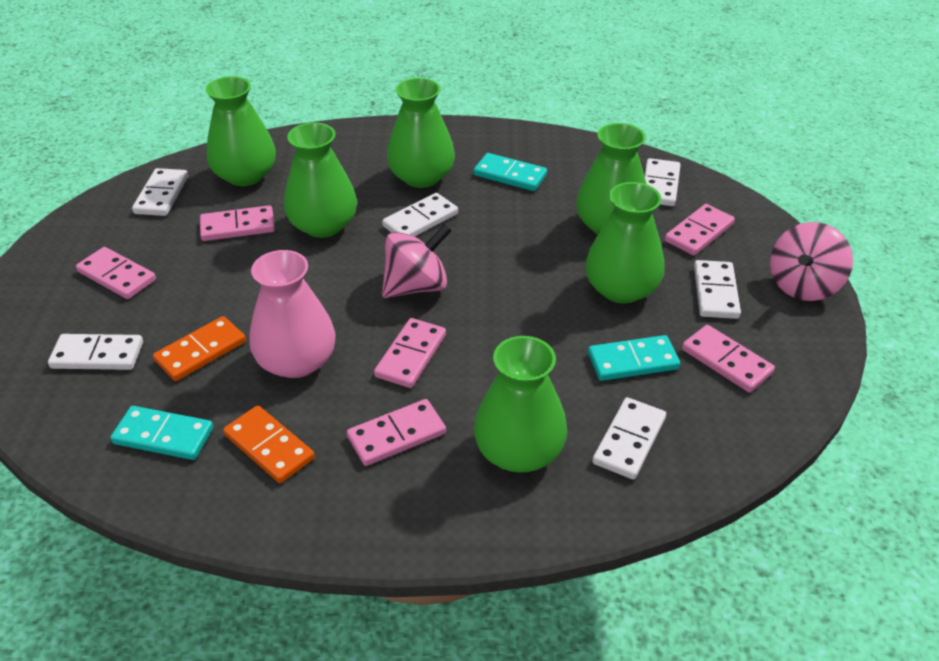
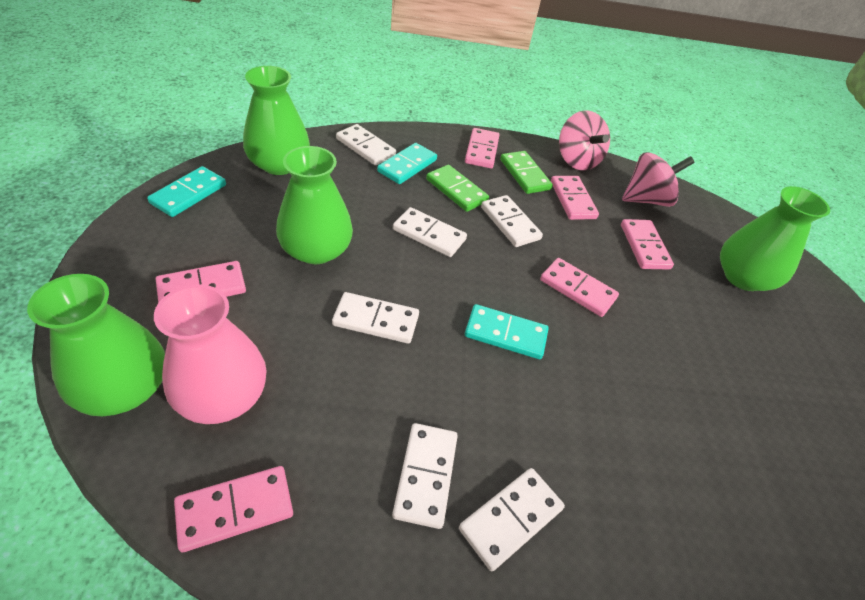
green domino: none = 0 -> [426,165,489,212] [500,151,553,194] = 2
green vase: [206,76,276,186] [284,122,357,238] [387,78,455,188] [474,336,567,473] [576,123,646,235] [585,182,665,304] = 6 -> [27,274,165,416] [243,66,310,175] [276,146,353,264] [720,186,830,291] = 4
orange domino: [153,316,246,381] [223,405,315,483] = 2 -> none = 0

